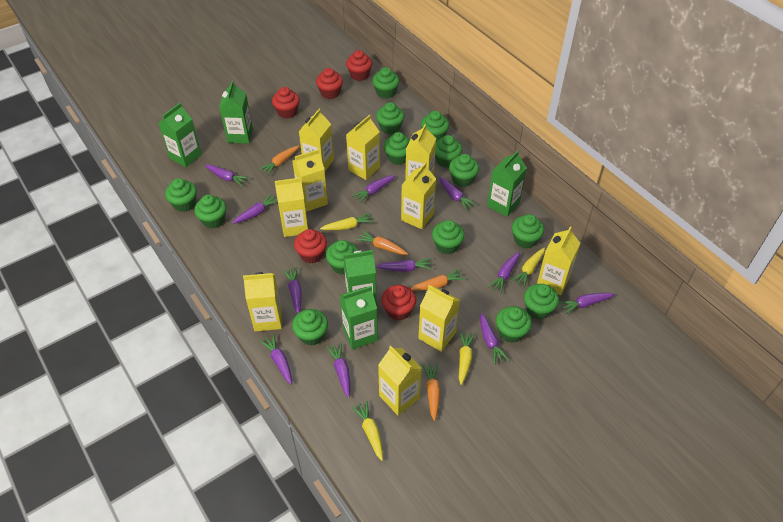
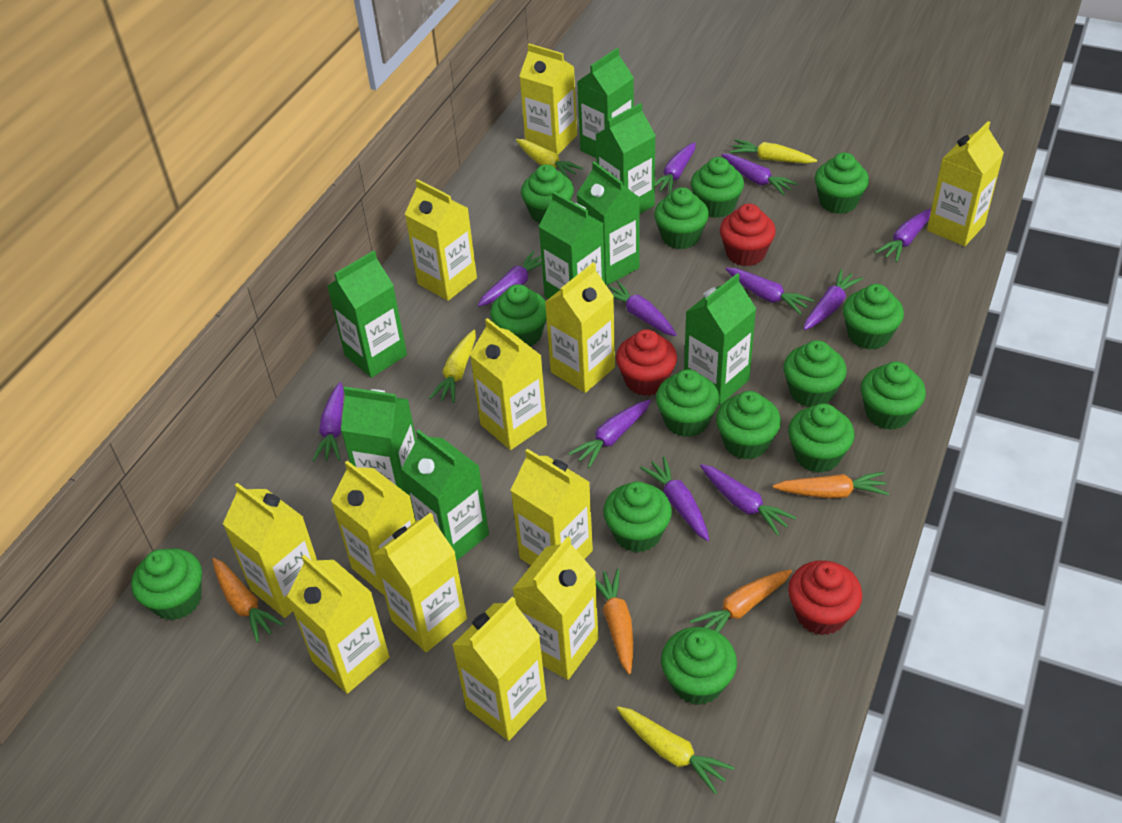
green carton: [158,103,202,167] [219,81,253,143] [340,286,378,349] [343,250,377,306] [487,150,527,217] = 5 -> [327,250,407,378] [341,387,416,493] [401,429,489,561] [538,192,605,299] [577,48,634,159] [577,161,640,286] [596,103,656,214] [684,273,756,405] = 8
red cupcake: [272,87,300,119] [294,229,327,264] [316,68,343,99] [346,50,372,81] [381,285,416,321] = 5 -> [616,329,677,396] [720,203,776,266] [788,560,862,635] = 3
yellow carton: [243,272,282,331] [275,177,308,237] [292,149,328,212] [299,109,334,171] [346,115,380,180] [378,345,422,415] [401,162,436,229] [405,124,436,180] [418,285,460,352] [537,227,580,295] = 10 -> [223,483,317,618] [287,555,390,694] [331,461,416,595] [373,513,467,652] [405,179,477,301] [452,597,547,741] [470,318,547,450] [511,449,593,565] [513,536,598,680] [519,44,577,154] [545,262,615,393] [927,121,1004,246] = 12

